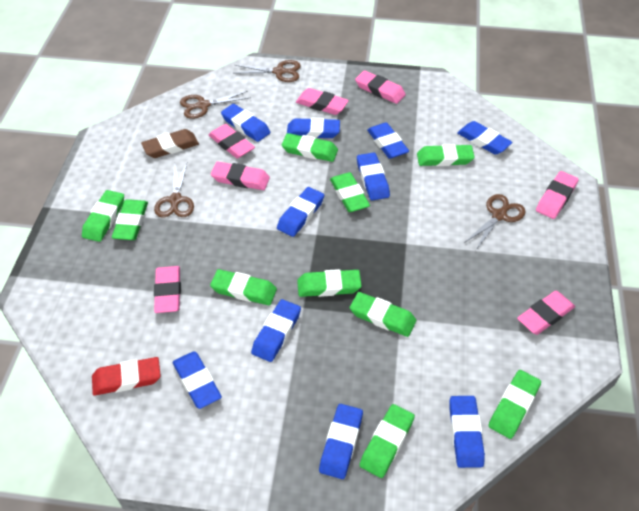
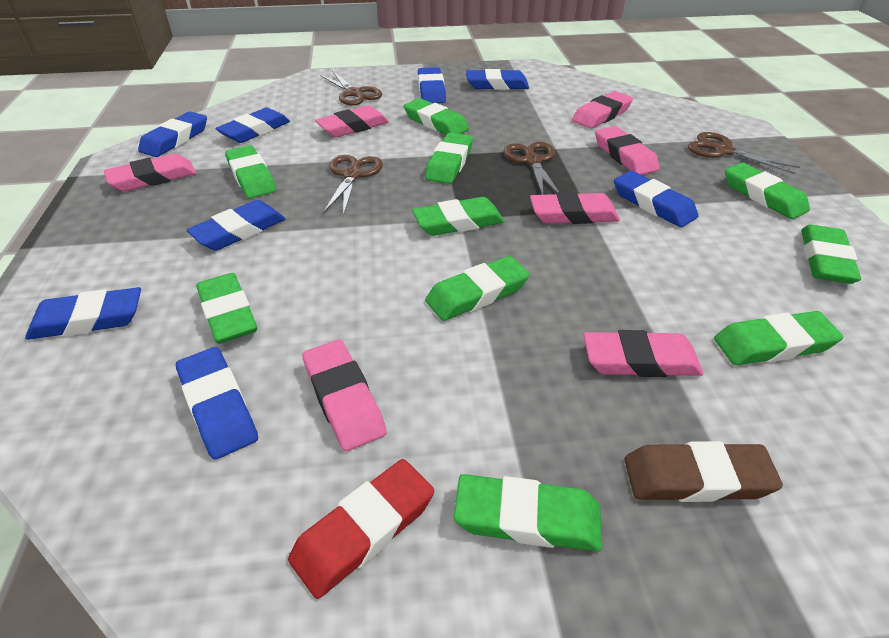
blue eraser: [173,351,222,409] [221,104,270,142] [251,299,301,362] [277,187,324,237] [287,118,340,138] [319,404,363,479] [357,153,390,200] [367,123,409,159] [449,396,485,468] [457,121,513,155] = 10 -> [25,287,141,340] [138,111,207,157] [176,347,258,460] [186,200,285,251] [215,108,290,143] [418,67,446,103] [466,69,529,90] [614,171,699,227] = 8

